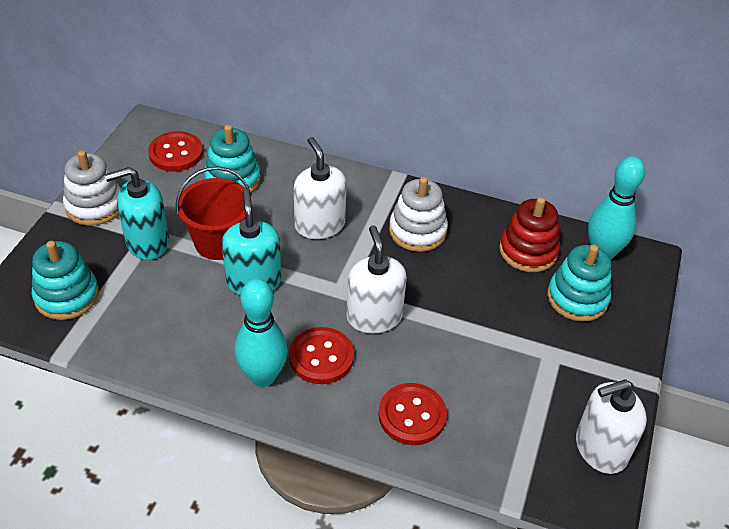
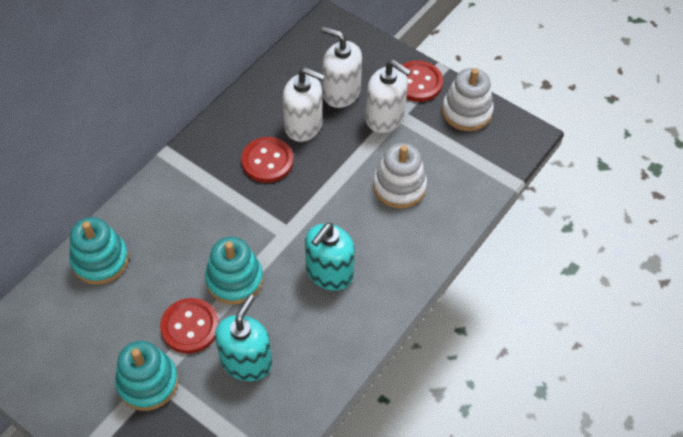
red bucket: [176,166,252,260] = 1 -> none = 0
red stacking toy: [499,197,560,272] = 1 -> none = 0
turquoise bowling pin: [235,278,288,387] [588,156,645,259] = 2 -> none = 0

